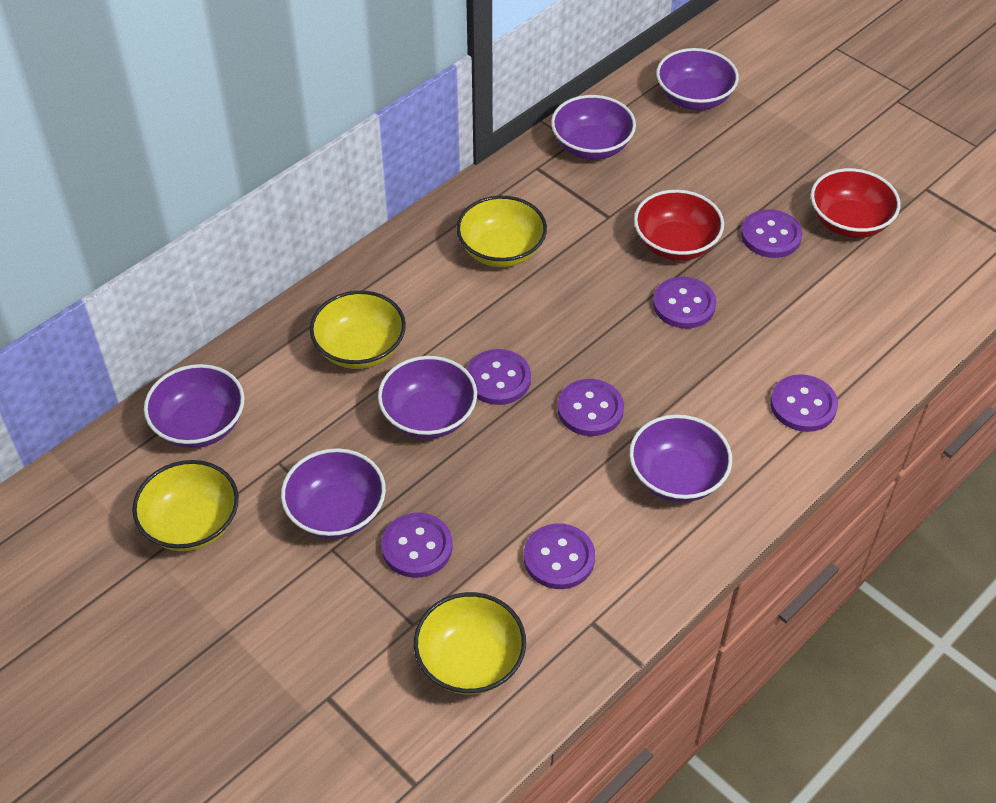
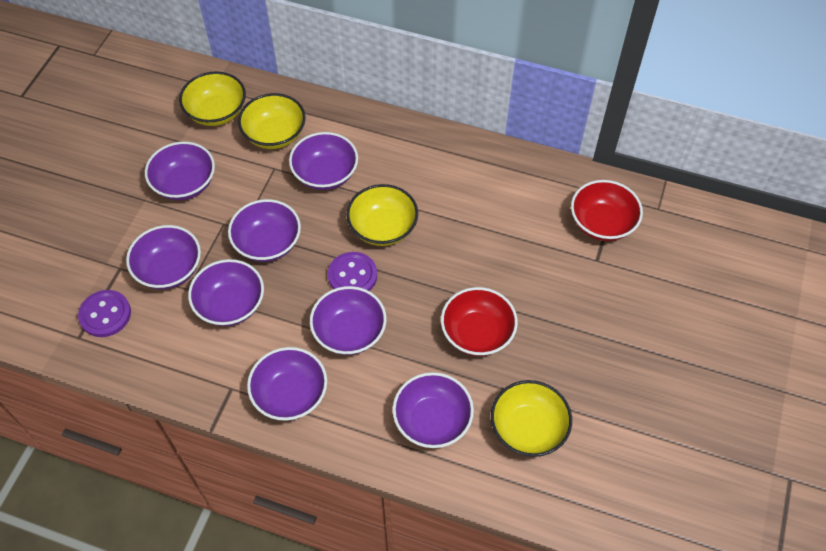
purple bowl: [144,364,245,448] [281,448,386,539] [378,356,477,439] [551,95,636,160] [629,415,732,502] [656,48,739,110] = 6 -> [126,225,201,290] [145,141,215,200] [188,259,264,326] [228,199,301,262] [247,347,327,421] [289,132,358,190] [310,286,387,355] [392,372,474,448] = 8
purple button: [381,513,453,578] [467,349,531,405] [524,523,595,589] [558,379,624,436] [653,277,716,329] [741,209,802,258] [770,374,838,432] = 7 -> [78,290,131,337] [328,252,377,291] = 2

